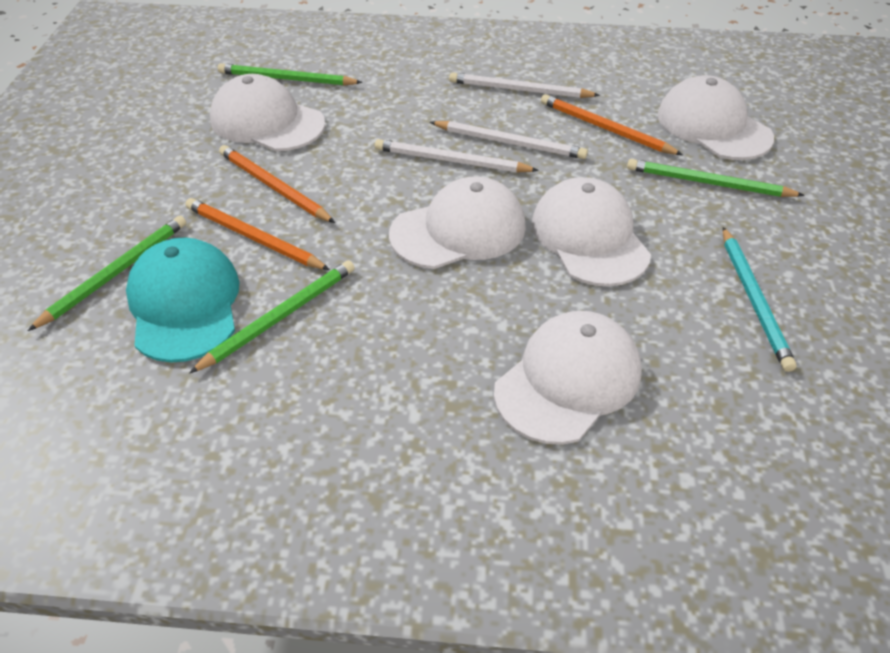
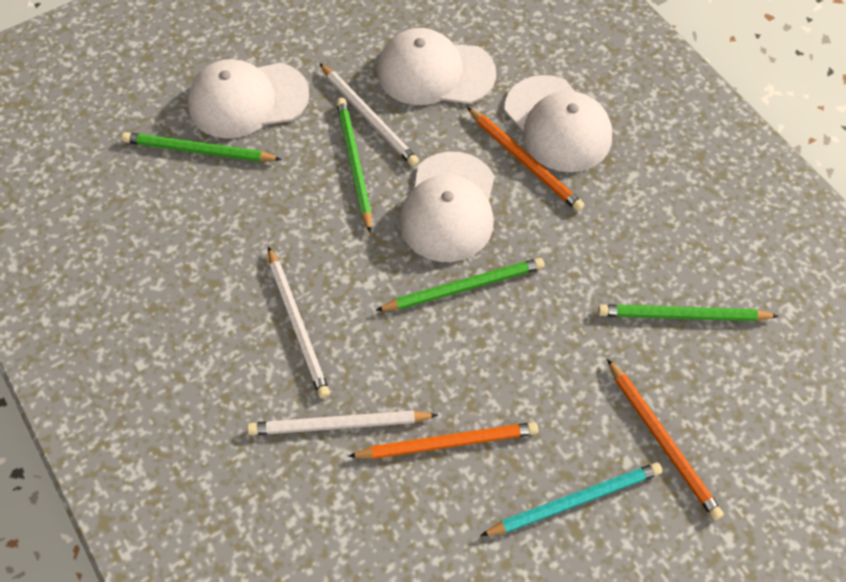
turquoise cap: [126,237,239,363] = 1 -> none = 0
white cap: [210,74,325,151] [389,177,526,269] [494,311,642,445] [532,177,651,287] [658,75,774,160] = 5 -> [188,59,309,139] [377,28,496,105] [400,152,494,262] [505,75,612,172] = 4

